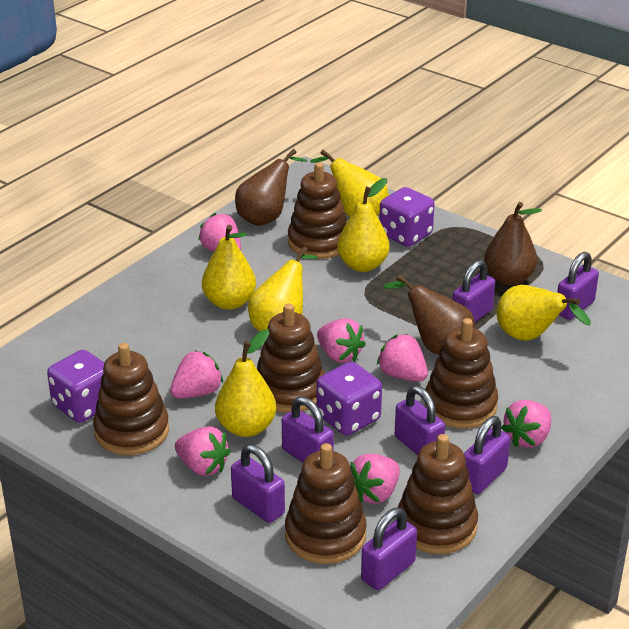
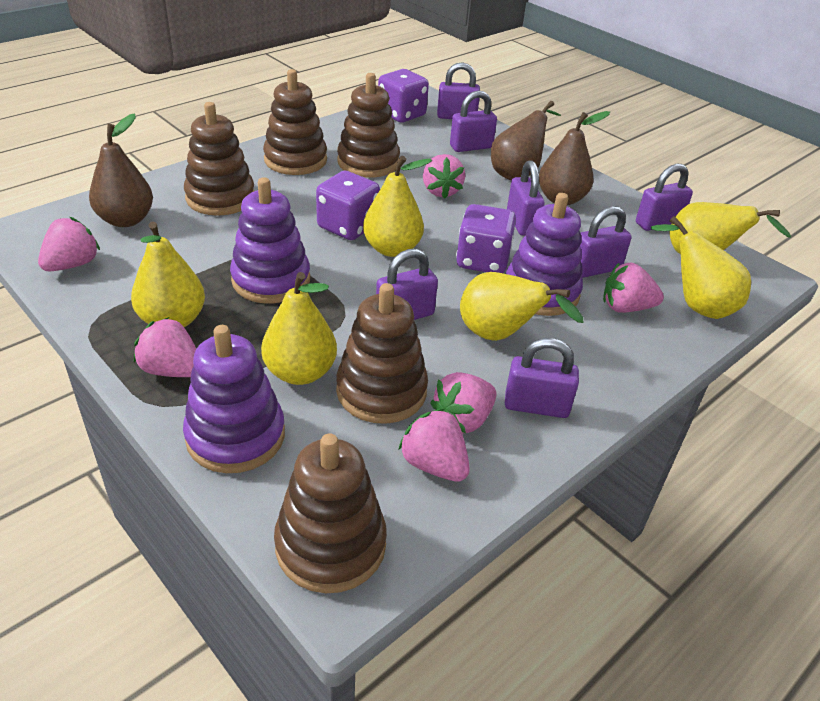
brown stacking toy: [93,343,169,455] [257,303,325,413] [285,443,367,564] [288,162,347,259] [398,434,478,554] [424,318,498,429] = 6 -> [184,102,254,216] [263,69,327,175] [274,433,387,593] [336,283,428,424] [337,73,400,177] = 5
pink strawberry: [170,350,223,398] [175,426,231,476] [198,213,241,252] [317,318,366,363] [350,454,400,504] [377,334,428,382] [501,400,551,448] = 7 -> [38,217,100,272] [134,317,196,377] [398,408,470,482] [423,154,465,199] [430,372,497,433] [603,263,664,313] = 6
purple stacking toy: none = 0 -> [183,325,285,473] [230,177,310,303] [506,193,583,316] = 3

